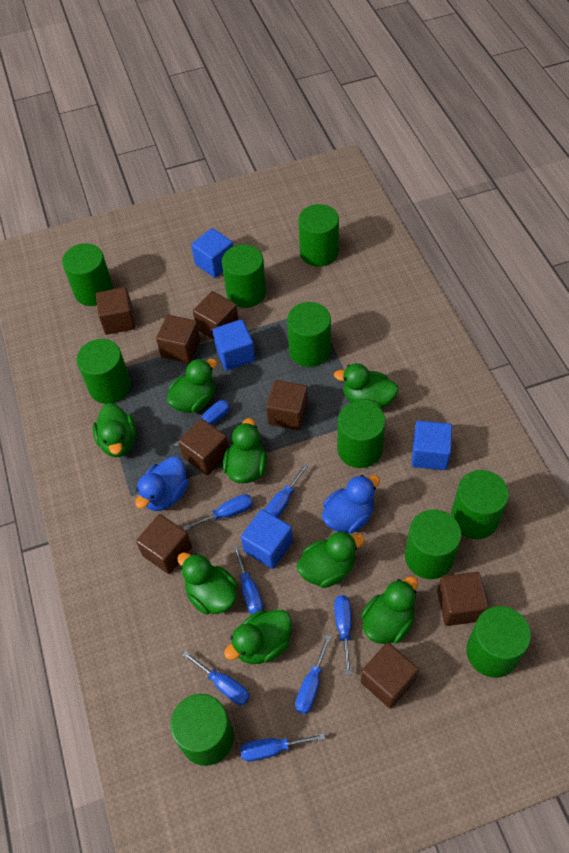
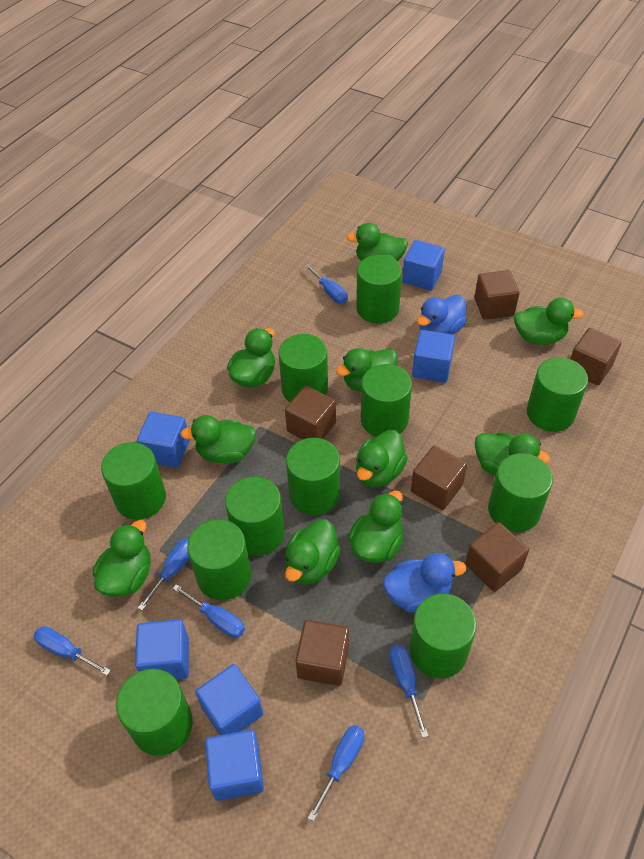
blue cube: [191,228,233,278] [212,319,255,370] [241,509,293,569] [412,421,452,470] = 4 -> [135,619,189,680] [137,412,190,468] [195,664,263,735] [205,730,264,801] [402,240,445,290] [412,330,455,383] = 6
blue screwdriver: [175,400,230,447] [182,651,250,705] [183,494,253,531] [233,545,263,615] [240,733,325,761] [265,464,308,518] [295,634,331,714] [334,595,352,675] = 8 -> [34,626,111,676] [138,538,190,611] [173,584,245,638] [305,264,348,304] [308,725,364,822] [389,645,428,738] = 6
brown cube: [96,287,136,335] [136,514,192,574] [156,315,200,363] [178,418,229,475] [193,291,238,340] [266,380,308,430] [361,642,419,709] [437,572,488,626] = 8 -> [285,386,336,439] [295,620,349,686] [411,445,467,510] [465,522,529,592] [474,270,520,320] [570,328,621,385] = 6
green cylinder: [62,244,113,306] [77,339,131,404] [170,694,234,766] [222,245,266,308] [287,302,331,367] [298,204,339,267] [337,401,386,468] [405,510,461,579] [451,470,509,539] [466,606,531,678] = 10 -> [101,442,166,520] [116,669,193,756] [187,519,251,600] [225,476,285,556] [278,334,328,402] [286,438,340,515] [356,255,402,323] [361,364,412,437] [409,594,477,678] [488,453,553,532] [527,357,588,432] = 11
green duck: [93,403,136,457] [167,358,217,413] [177,552,237,615] [223,418,267,483] [224,610,292,664] [297,531,365,588] [334,363,399,409] [361,576,418,644] = 8 -> [93,520,150,597] [180,415,256,464] [227,328,275,388] [285,519,341,585] [336,348,398,392] [346,223,408,261] [348,490,403,563] [356,430,408,487] [475,432,550,476] [514,298,584,345] = 10

